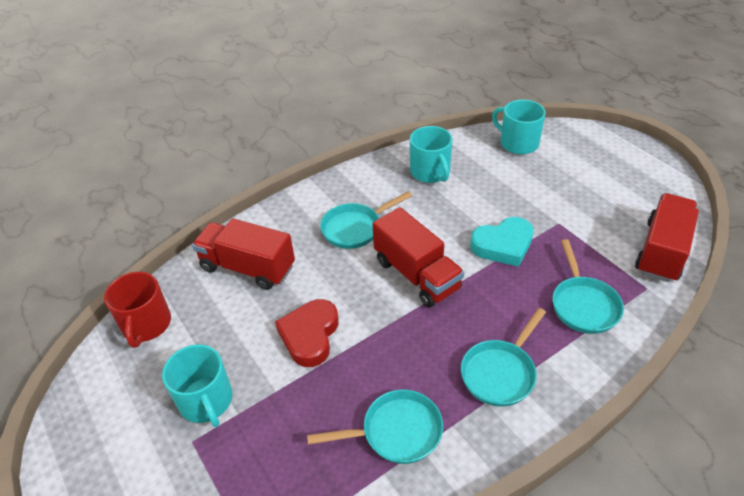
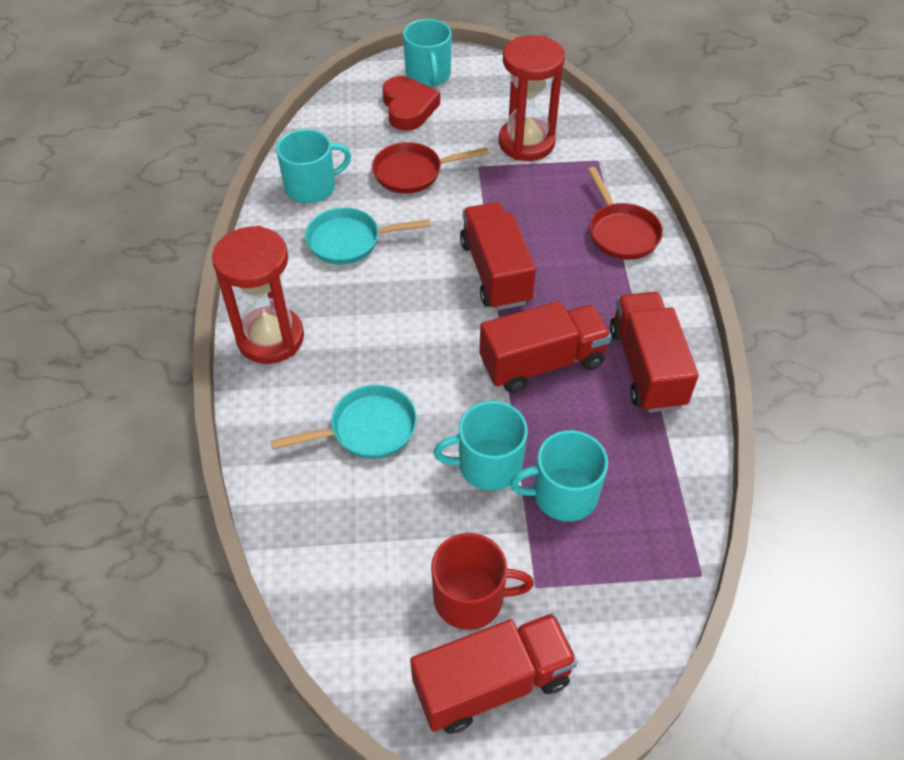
red hourglass: none = 0 -> [212,226,304,364] [499,35,565,161] = 2
red pan: none = 0 -> [372,142,489,194] [587,167,663,260] = 2
red truck: [192,218,295,290] [373,207,464,308] [635,193,699,282] = 3 -> [410,613,578,734] [460,202,536,310] [479,301,612,393] [610,292,699,413] = 4
turquoise heart: [470,217,534,267] = 1 -> none = 0
turquoise mug: [162,344,232,427] [410,126,452,183] [492,100,546,155] = 3 -> [276,129,351,203] [403,19,452,87] [433,401,528,491] [510,430,608,522] = 4
turquoise pan: [307,389,443,464] [320,191,412,249] [461,308,546,407] [553,239,624,334] = 4 -> [271,385,417,459] [305,207,430,265] = 2

